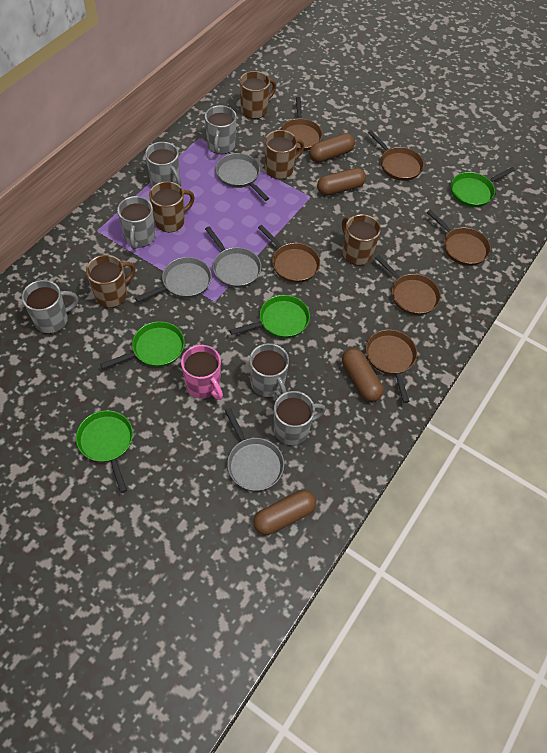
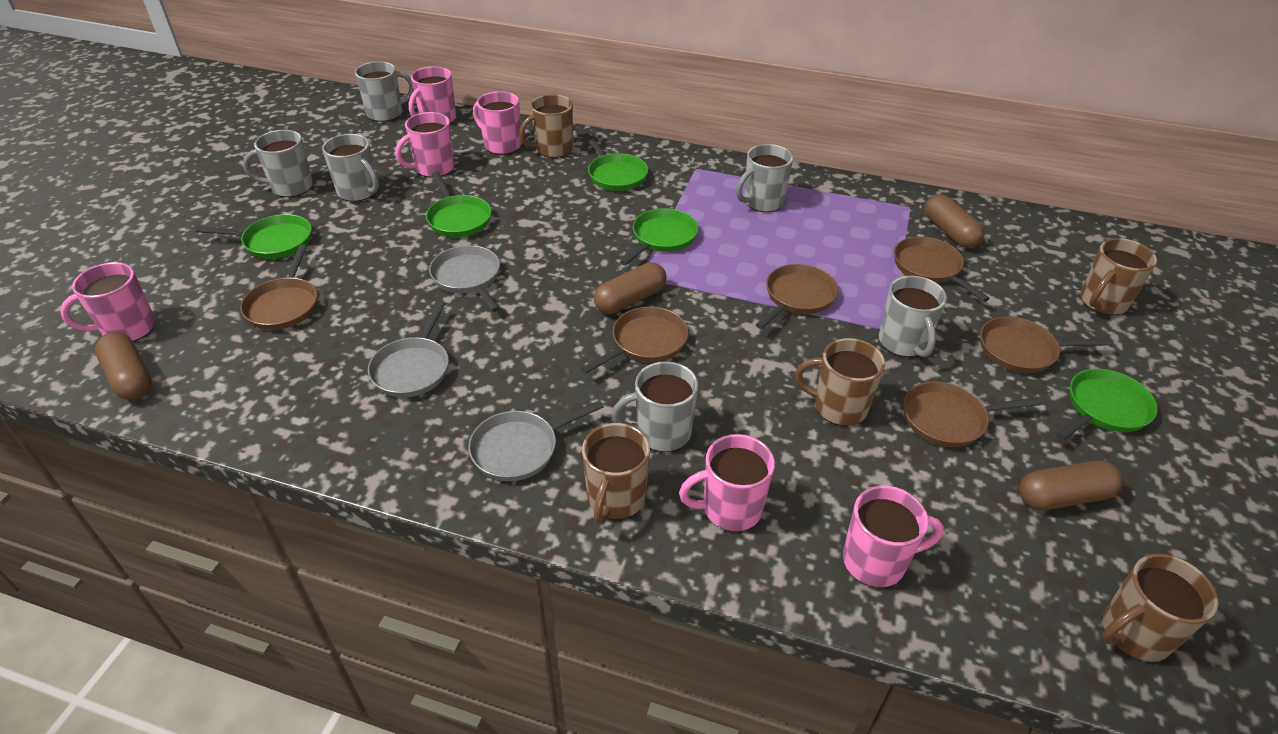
green pan: [76,410,133,493] [100,321,185,369] [229,295,310,338] [451,167,515,207] = 4 -> [196,214,312,259] [426,172,492,237] [583,133,648,191] [620,208,698,265] [1056,369,1158,440] = 5
grey pan: [135,257,212,302] [205,226,261,288] [216,153,269,201] [225,408,284,491] = 4 -> [368,301,449,398] [429,245,500,312] [468,400,604,481] = 3
pink mug: [181,345,223,400] = 1 -> [60,262,156,342] [395,112,455,178] [409,66,456,124] [473,91,521,155] [679,434,775,532] [843,485,944,587] = 6

